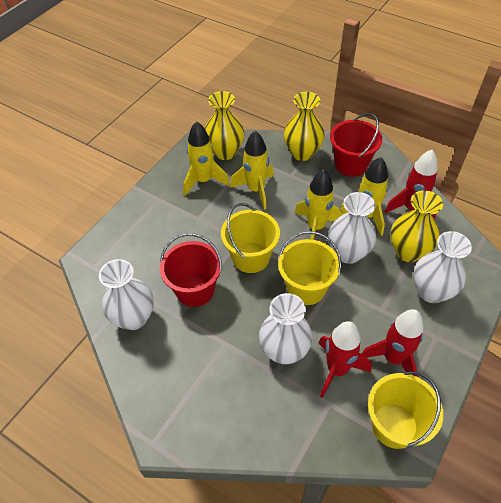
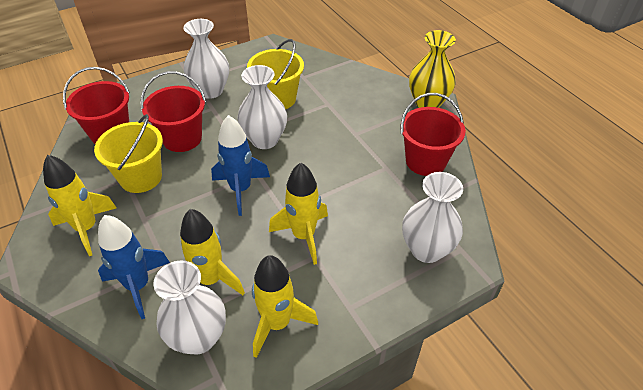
blue rocket: none = 0 -> [98,215,170,319] [211,115,270,216] = 2
red bucket: [160,233,222,307] [330,113,382,177] = 2 -> [63,67,130,144] [140,71,206,152] [400,93,466,176] = 3
red rocket: [318,321,372,398] [362,309,424,377] [385,150,438,219] = 3 -> none = 0
yellow bucket: [221,203,280,273] [278,231,342,305] [368,371,443,449] = 3 -> [94,114,163,193] [247,39,304,109] = 2
yellow vase: [205,91,244,160] [284,92,325,161] [390,190,443,262] = 3 -> [409,30,456,108] = 1

